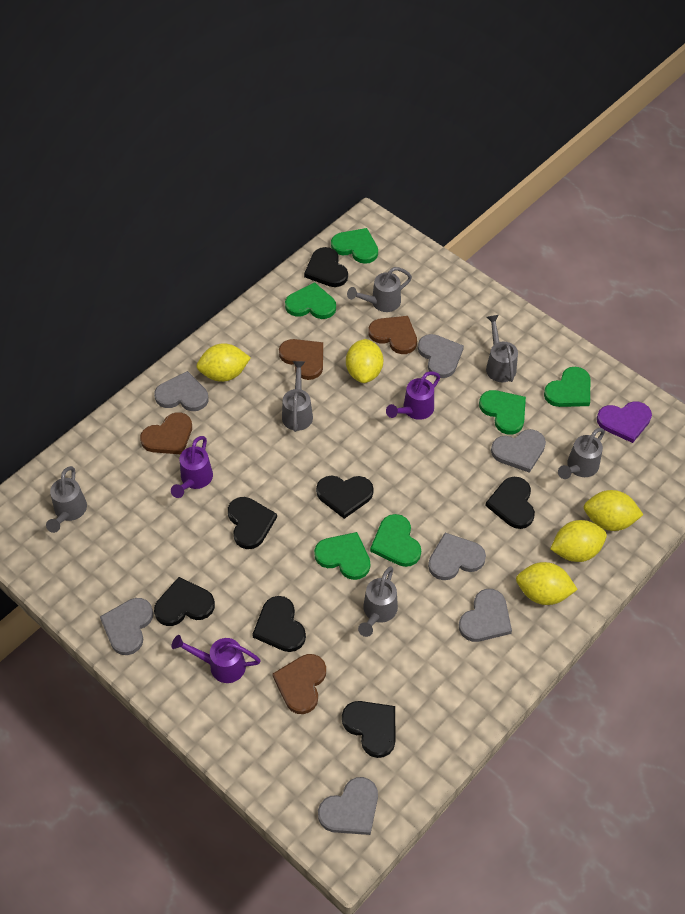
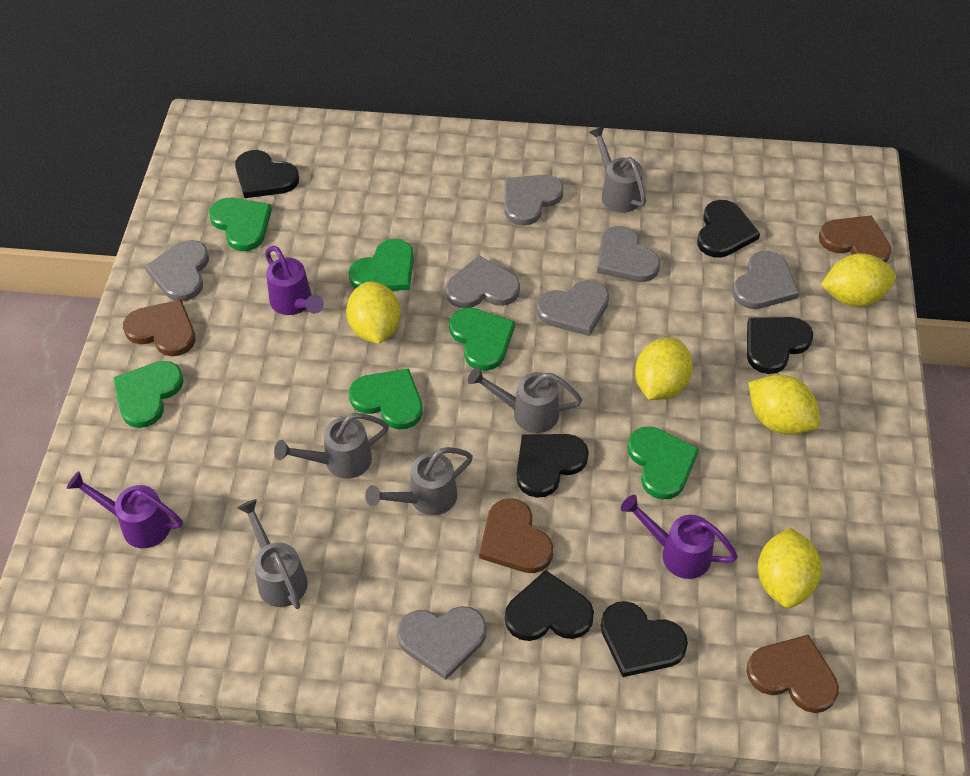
black heart: [154,577,215,626] [228,497,277,549] [252,596,306,652] [304,247,348,287] [316,476,374,519] [342,701,396,758] [485,477,535,529] = 7 -> [235,150,299,198] [505,570,594,641] [516,434,589,498] [601,601,688,677] [697,200,760,258] [747,317,813,374] = 6
grey watering can: [46,466,87,533] [282,361,313,432] [347,267,412,312] [358,566,398,637] [486,315,518,382] [558,428,605,479] = 6 -> [237,499,308,609] [274,413,389,479] [365,447,473,515] [468,367,582,433] [589,126,646,213] = 5
purple heart: [597,401,652,443] = 1 -> none = 0

